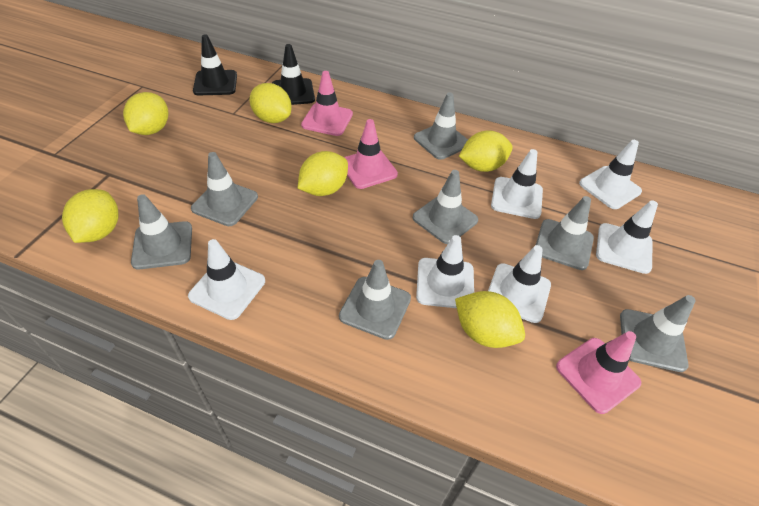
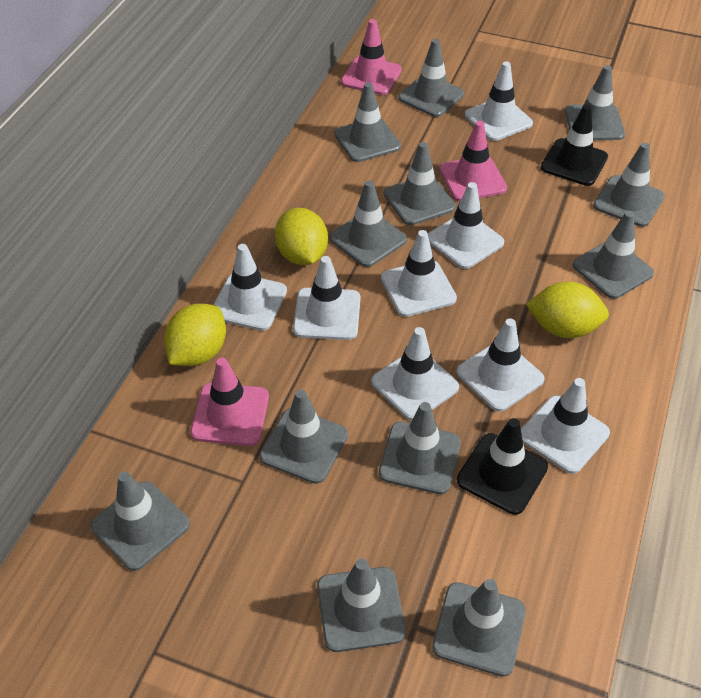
grey traffic cone: [131,194,192,269] [191,152,258,226] [339,260,411,340] [413,170,478,244] [414,92,468,160] [536,196,594,270] [620,295,696,372] = 7 -> [91,471,190,571] [259,390,348,484] [317,558,406,652] [330,180,407,267] [334,82,401,162] [379,402,461,494] [384,142,456,225] [398,39,465,117] [432,579,526,677] [565,65,625,140] [573,211,654,299] [593,143,665,227] = 12
white traffic cone: [188,239,265,320] [416,235,474,308] [488,245,551,323] [491,149,543,219] [579,140,642,209] [596,200,658,274] = 6 -> [213,244,287,331] [293,256,360,340] [371,327,459,420] [381,230,457,317] [428,182,504,269] [456,318,545,411] [465,62,533,141] [521,378,610,474] = 8
yellow lemon: [62,189,119,243] [123,92,168,135] [249,83,292,123] [298,151,348,196] [455,291,525,348] [459,130,513,172] = 6 -> [164,303,226,366] [275,208,328,265] [526,281,609,338] = 3

